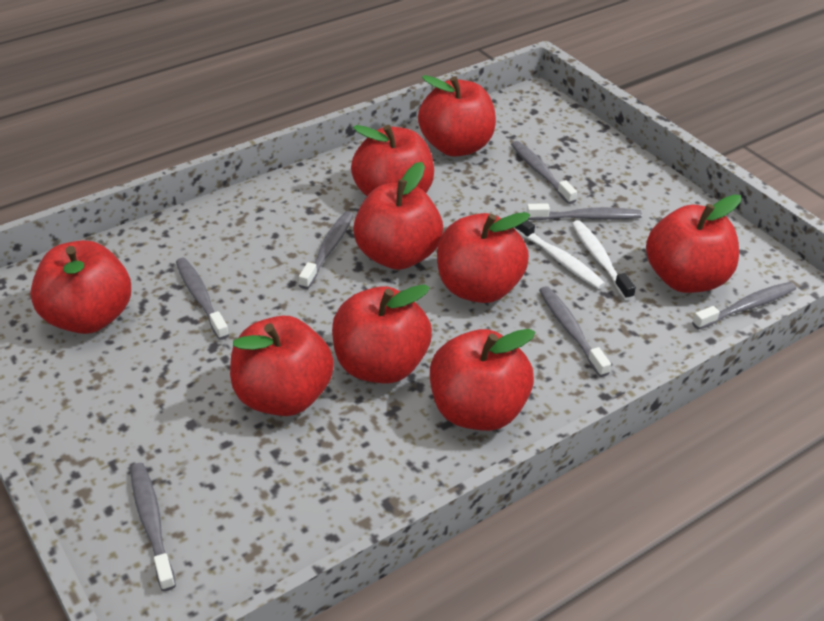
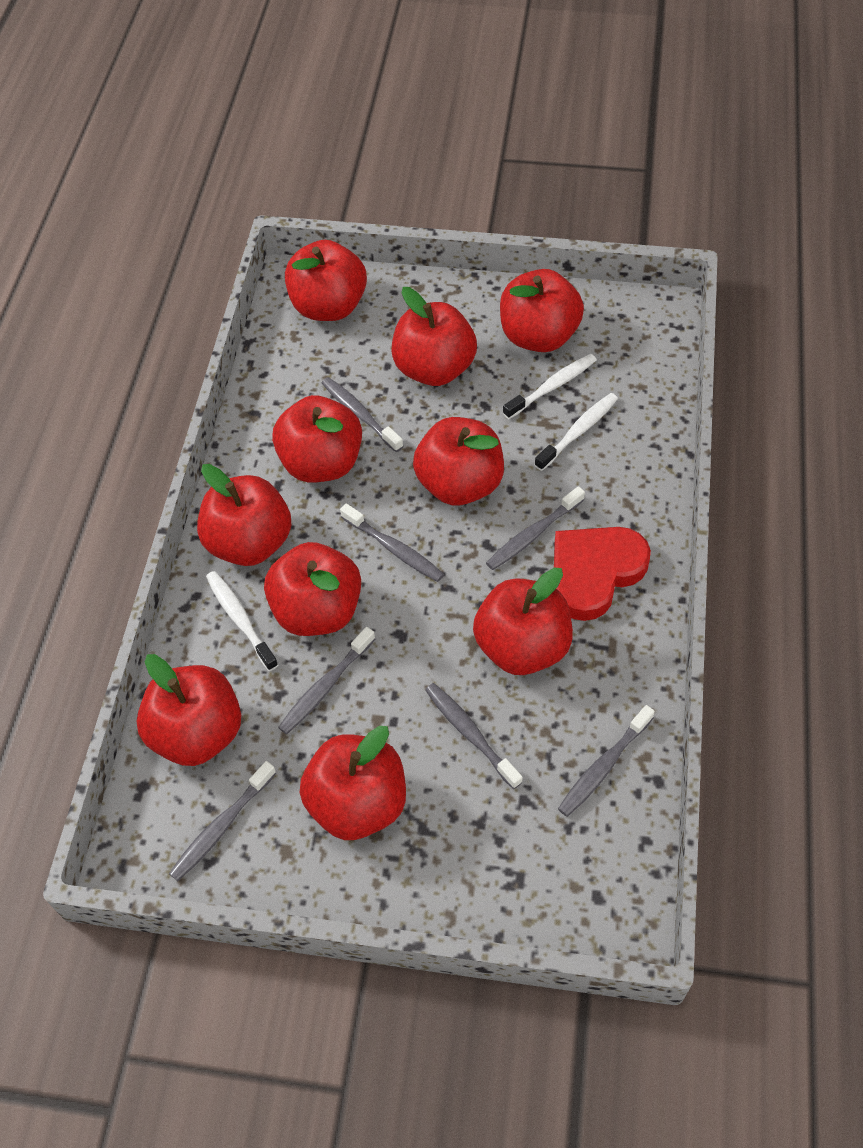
red apple: [30,240,131,334] [230,316,334,416] [332,284,432,384] [351,125,434,196] [353,162,443,270] [418,75,496,157] [430,329,536,431] [437,212,530,303] [646,194,741,293] = 9 -> [136,654,241,766] [197,464,291,566] [264,542,361,636] [272,395,362,483] [285,240,367,321] [300,726,406,840] [392,287,477,386] [413,417,504,506] [473,568,573,675] [500,269,584,352] = 10
red heart: none = 0 -> [554,527,651,621] = 1
white toothbrush: [514,220,605,289] [572,220,636,300] = 2 -> [206,571,278,671] [503,354,597,419] [535,393,618,471] = 3

